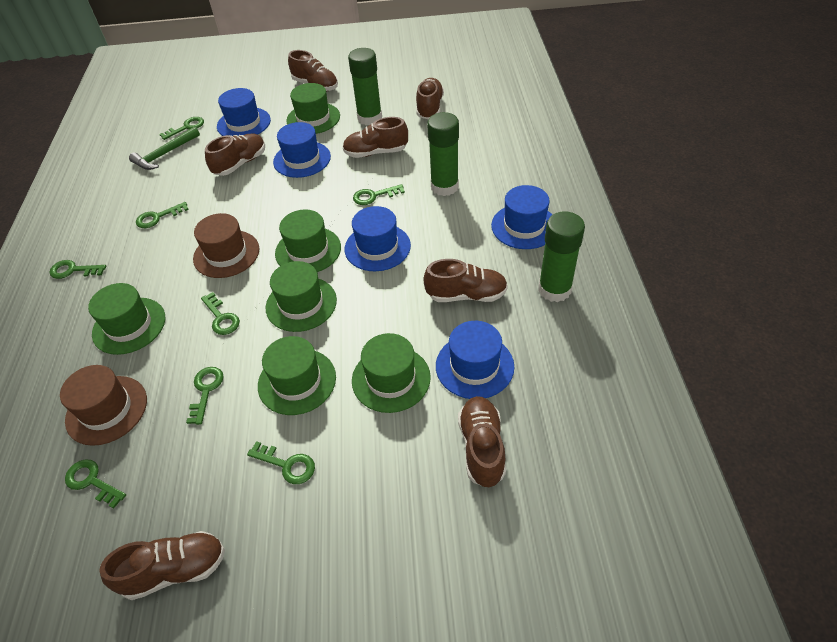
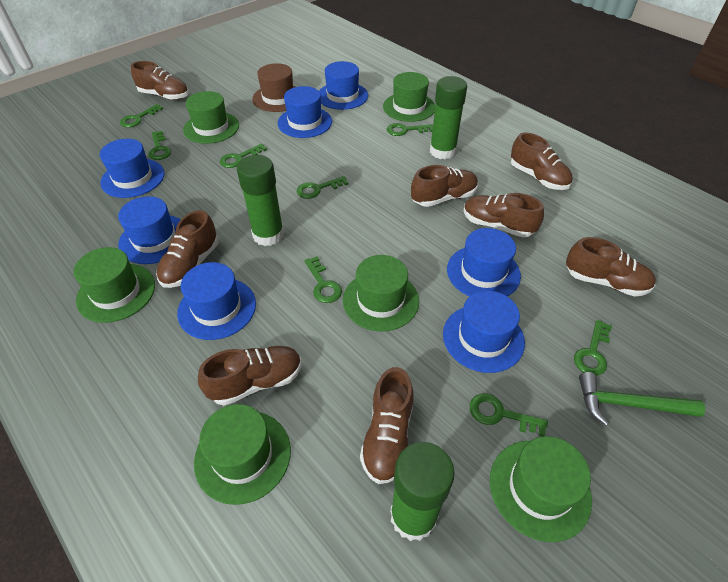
blue hat: [217,88,271,136] [273,122,331,178] [345,206,411,271] [436,321,514,399] [491,185,552,249] = 5 -> [100,139,164,198] [118,196,181,264] [177,262,256,340] [278,86,332,138] [319,61,368,110] [443,291,525,373] [447,228,521,297] = 7
brown hat: [60,365,147,446] [193,213,259,278] = 2 -> [252,63,295,112] = 1
brown shoe: [99,531,225,600] [205,134,265,176] [288,50,338,92] [343,117,408,158] [416,78,444,119] [423,259,508,302] [458,396,506,488] = 7 -> [131,61,189,100] [156,210,219,288] [198,346,302,406] [360,367,413,484] [411,165,478,207] [464,193,544,237] [511,132,573,190] [566,237,656,296] = 8

